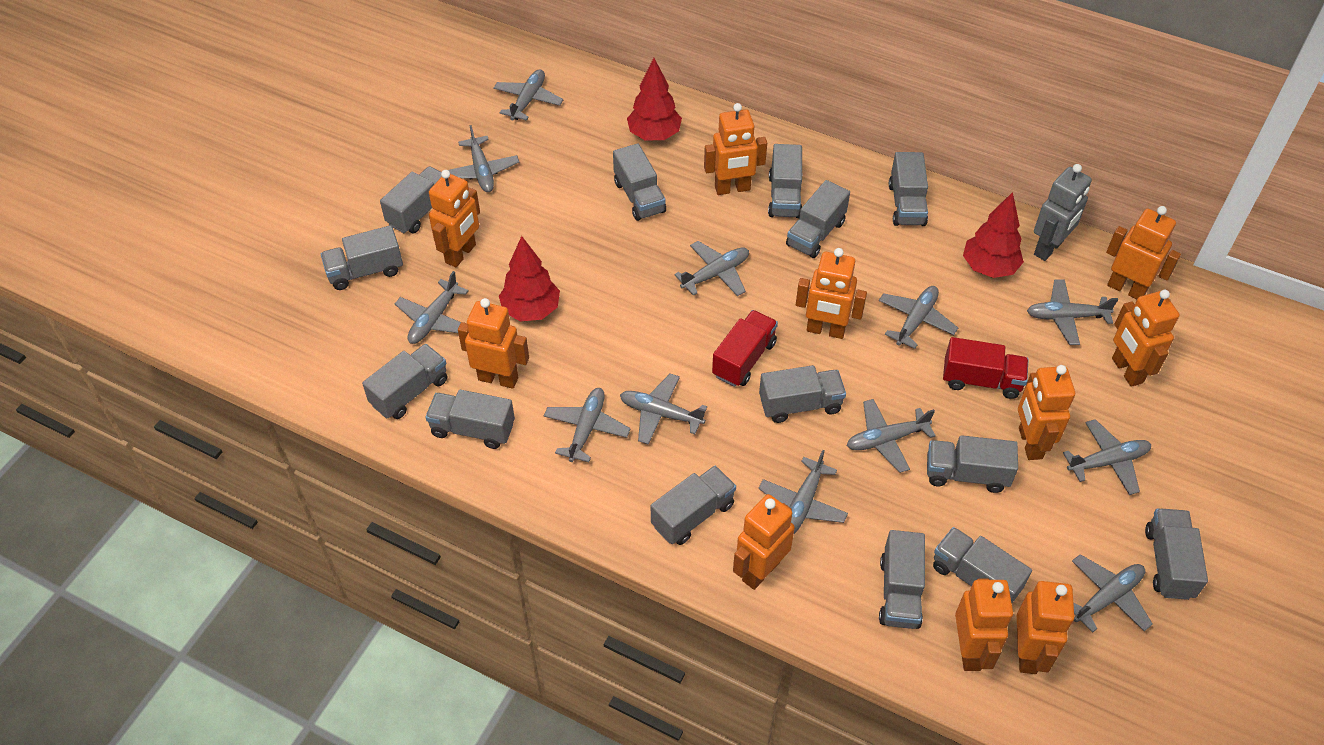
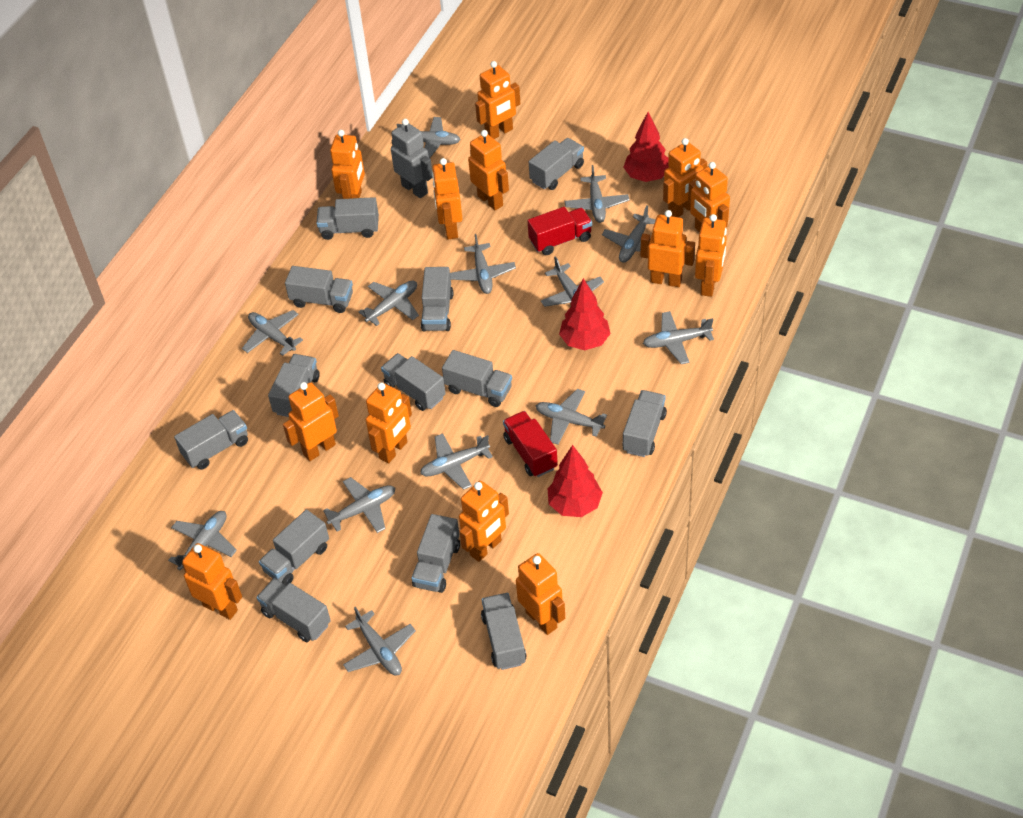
grey plane: [395,271,469,344] [448,125,519,192] [493,69,563,121] [544,388,631,462] [620,374,707,445] [674,241,749,296] [758,450,848,534] [847,399,936,473] [879,286,958,349] [1027,279,1118,345] [1063,419,1151,495] [1072,554,1153,633] = 12 -> [168,511,237,570] [242,310,303,356] [323,477,395,533] [343,607,416,676] [359,281,419,326] [397,117,461,158] [420,433,493,490] [450,234,516,294] [536,389,607,445] [541,256,604,307] [565,165,629,223] [602,206,656,263] [643,311,714,364] = 13
grey truck: [321,225,403,290] [362,344,448,419] [380,166,442,233] [425,390,515,449] [613,143,666,221] [651,466,736,545] [759,365,846,423] [768,144,802,218] [786,180,850,258] [879,530,925,629] [889,152,928,226] [927,435,1018,493] [933,527,1032,603] [1145,508,1208,600] = 14 -> [174,410,248,470] [257,578,331,642] [259,510,329,586] [268,354,320,417] [285,266,353,313] [317,197,379,240] [381,353,446,411] [412,514,460,593] [421,267,453,331] [442,350,512,407] [481,593,527,670] [529,138,584,190] [622,390,667,457] = 13
orange robot: [429,170,480,267] [458,298,529,389] [704,103,767,195] [733,494,795,590] [796,248,867,339] [955,578,1013,671] [1017,581,1074,674] [1018,365,1075,460] [1106,206,1181,299] [1112,290,1180,387] = 10 -> [182,543,242,620] [283,382,339,461] [330,130,365,199] [366,382,412,463] [432,158,462,239] [459,481,509,562] [468,130,509,210] [475,61,520,139] [516,553,565,635] [641,210,695,287] [663,138,707,217] [688,162,730,232] [695,214,727,297] = 13

